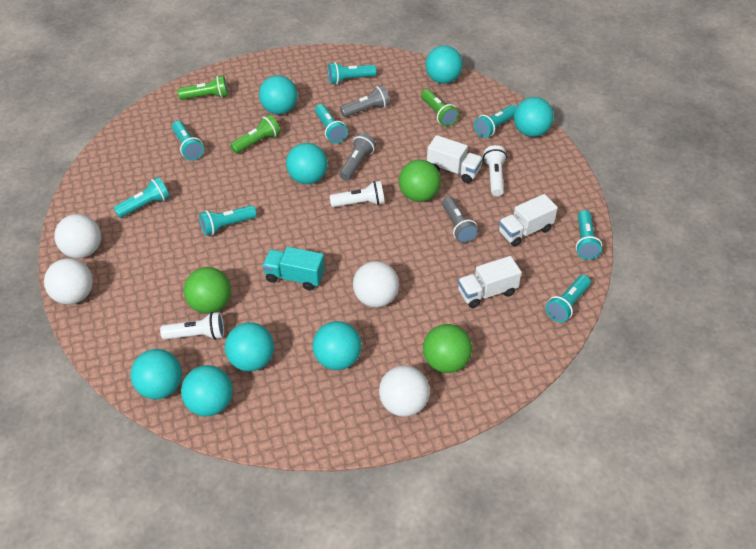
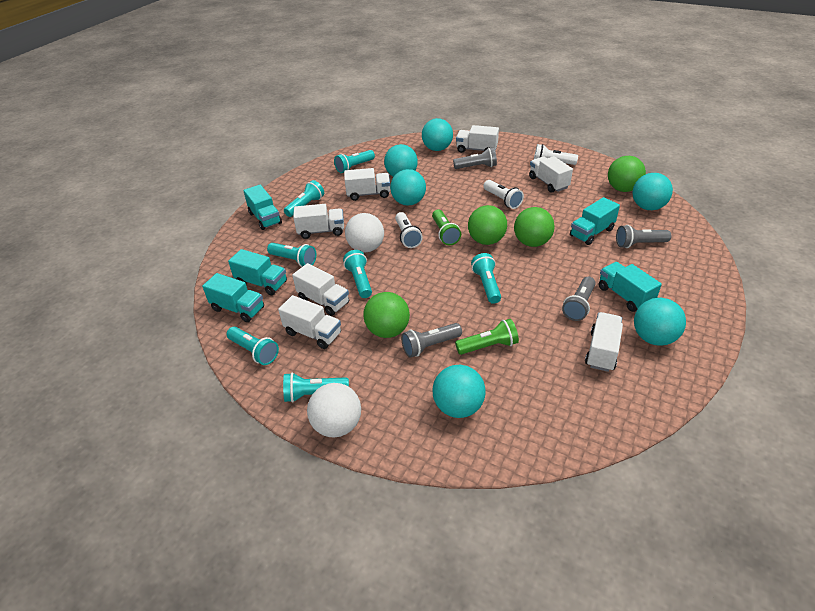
green ball: [184,267,231,314] [399,160,441,202] [423,324,472,373] = 3 -> [363,292,410,338] [468,205,507,245] [514,207,554,247] [608,156,646,192] = 4
green flashlight: [177,75,228,100] [230,115,280,154] [421,89,459,127] = 3 -> [432,209,461,245] [455,319,519,355] = 2
grey flashlight: [339,133,376,181] [340,85,390,117] [442,196,479,243] = 3 -> [401,323,462,358] [453,148,497,169] [562,277,595,321] [616,225,671,248] = 4
turquoise ball: [130,349,182,399] [181,365,233,417] [225,322,274,371] [259,75,298,114] [286,143,328,184] [312,321,362,370] [426,45,463,84] [514,97,554,137] = 8 -> [384,144,418,177] [390,169,426,206] [422,118,453,151] [433,365,486,418] [633,173,673,210] [634,298,686,346] = 6
turquoise flashlight: [114,177,170,218] [172,121,204,160] [199,205,257,236] [315,104,348,143] [328,62,376,85] [474,105,516,138] [546,275,591,322] [576,210,602,260] = 8 -> [227,327,279,365] [267,243,316,267] [283,372,349,403] [284,180,324,217] [334,150,375,173] [343,250,372,298] [471,253,501,304] = 7
turquoise truck: [262,247,325,290] = 1 -> [202,273,264,322] [228,249,287,295] [243,185,282,230] [570,197,620,245] [598,262,662,312] = 5
white ball: [44,258,93,304] [54,214,101,258] [353,261,399,307] [379,365,430,417] = 4 -> [307,383,361,438] [345,213,384,253] = 2
white truck: [427,135,483,183] [458,256,522,308] [499,194,558,247] = 3 -> [278,295,341,349] [292,263,349,316] [293,204,344,239] [344,168,390,201] [456,125,499,153] [529,156,573,193] [585,312,623,372] = 7

